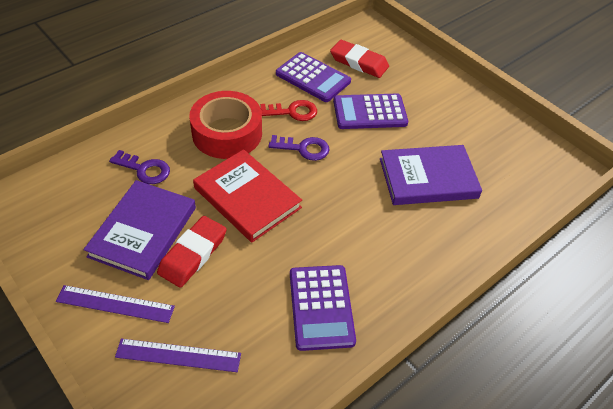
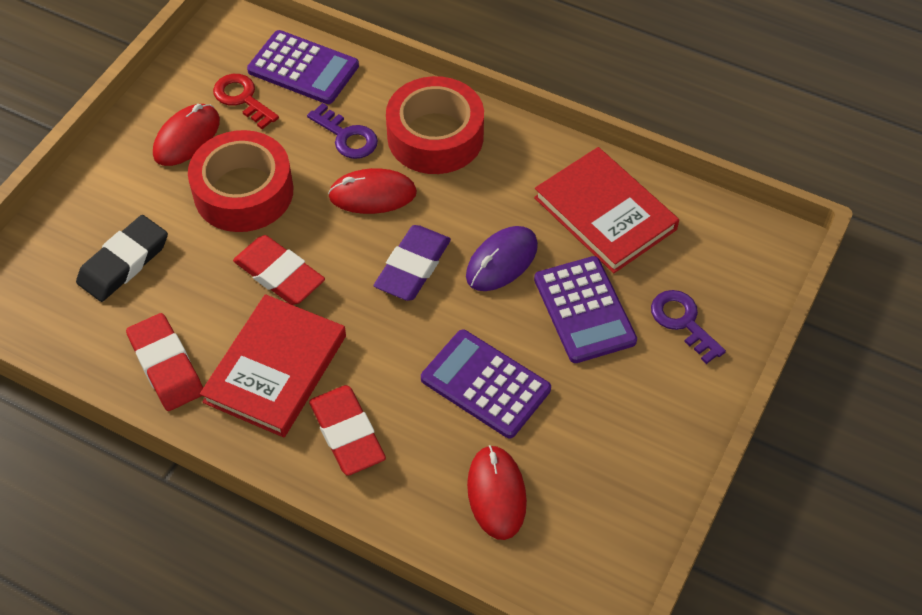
black eraser: none = 0 -> [76,215,168,302] = 1
purple book: [83,180,196,280] [380,145,482,205] = 2 -> none = 0
purple eraser: none = 0 -> [373,225,451,301] = 1
purple mouse: none = 0 -> [466,226,538,291] = 1
purple ruler: [56,285,175,323] [115,339,241,372] = 2 -> none = 0
red book: [193,149,302,242] = 1 -> [200,294,346,437] [534,147,679,273] = 2
red eraser: [157,216,227,288] [330,40,389,78] = 2 -> [126,313,203,411] [233,235,325,305] [309,385,386,476] = 3
red mouse: none = 0 -> [153,104,220,166] [328,168,417,214] [467,445,527,540] = 3
red tape: [189,91,262,159] = 1 -> [188,130,293,232] [386,76,484,174] = 2

